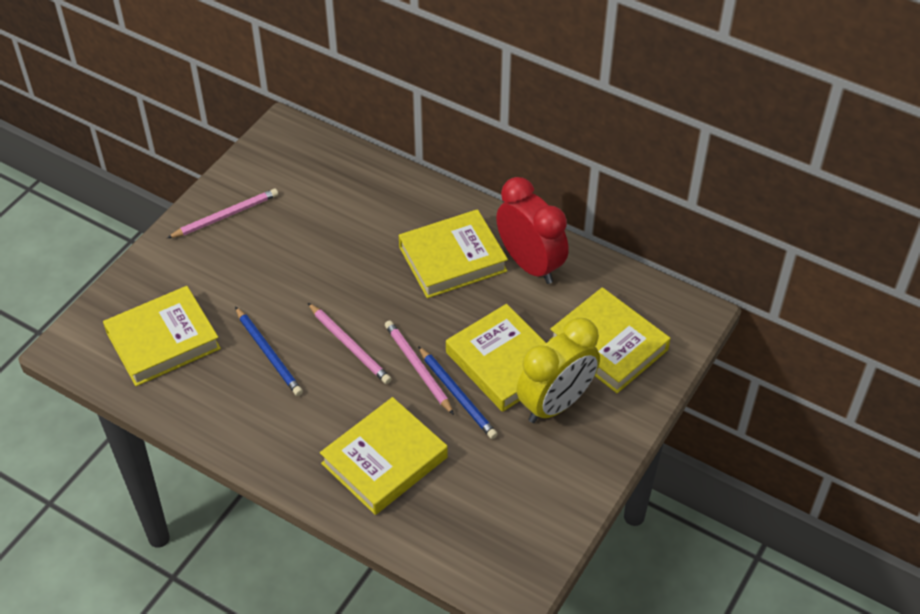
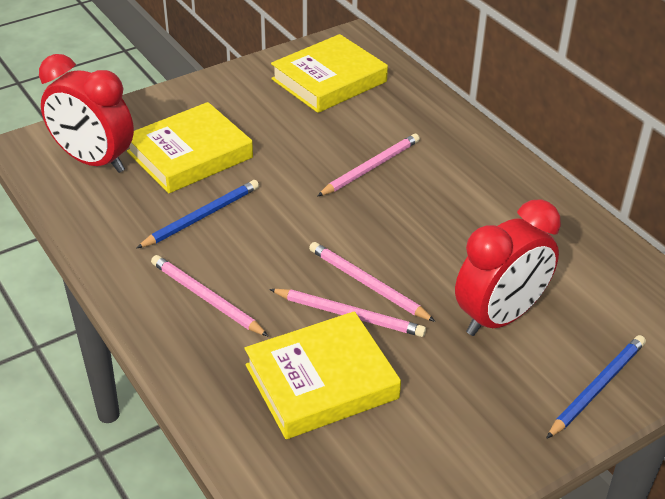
pink pencil: [167,188,278,238] [308,303,391,384] [385,320,454,415] = 3 -> [151,255,269,337] [269,289,426,337] [309,242,435,322] [318,134,420,196] = 4
red clock: [496,177,569,284] = 1 -> [39,54,134,173] [455,199,561,336] = 2
yellow book: [103,286,221,386] [320,397,448,515] [399,209,508,298] [446,304,546,412] [550,287,671,393] = 5 -> [127,102,253,193] [245,311,401,439] [271,34,388,113] = 3
yellow clock: [516,318,600,423] = 1 -> none = 0

